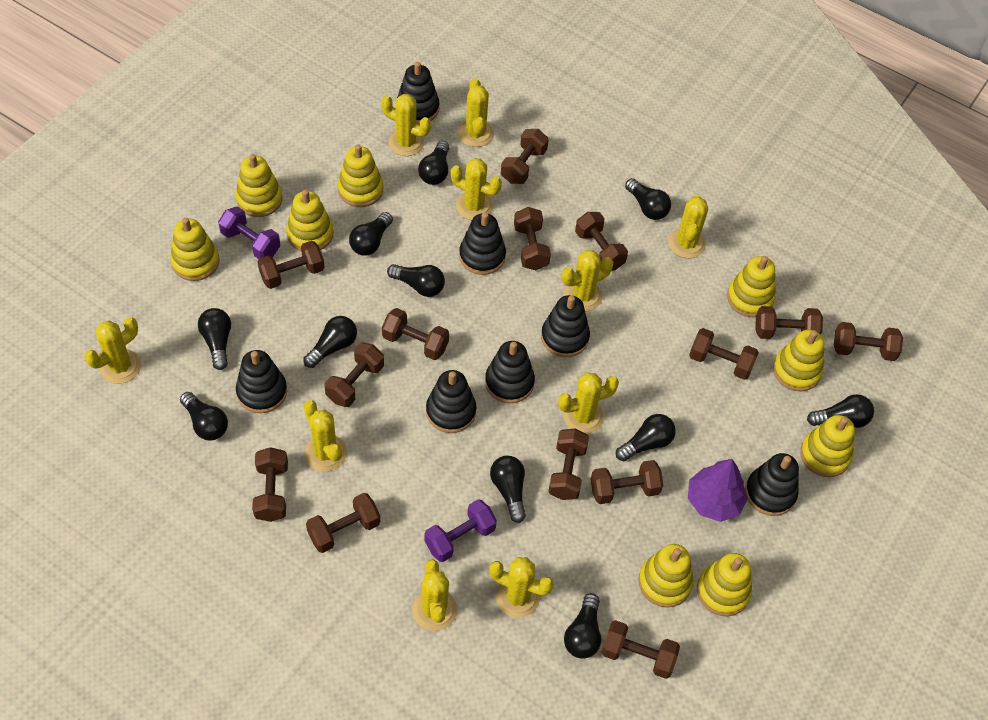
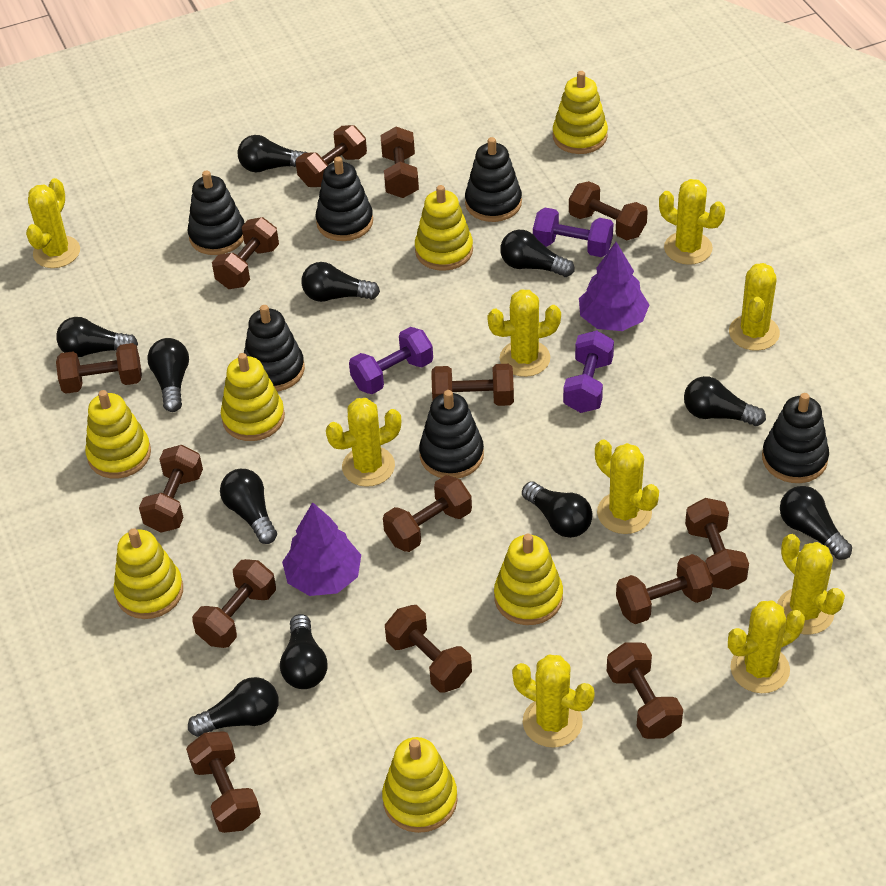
black stacking toy: [236,350,287,413] [397,62,439,124] [426,370,476,433] [459,212,506,275] [485,341,535,403] [541,295,590,357] [745,453,799,516] = 7 -> [187,170,245,255] [244,305,305,392] [315,157,373,241] [419,390,484,478] [465,137,522,222] [762,393,829,483] = 6
purple dumbbell: [218,206,281,259] [424,499,497,562] = 2 -> [349,327,433,394] [533,208,613,257] [563,330,614,413] = 3
purple tree: [688,459,748,522] = 1 -> [282,502,361,596] [579,242,649,331] = 2
yellow cactus: [84,317,141,384] [304,400,347,472] [381,94,431,156] [412,559,457,631] [451,158,502,220] [458,78,494,147] [489,557,554,618] [558,373,619,434] [562,250,613,312] [668,195,708,258] = 10 -> [26,178,80,268] [326,398,401,487] [487,289,561,377] [512,655,595,748] [595,439,659,534] [659,179,725,265] [728,600,805,693] [729,263,780,351] [777,534,845,635] = 9
yellow stacking toy: [170,218,220,281] [235,154,283,217] [286,190,333,251] [338,144,383,207] [638,544,694,607] [697,553,752,616] [727,256,776,317] [773,330,824,391] [800,415,855,477] = 9 -> [85,390,151,479] [114,528,183,619] [221,353,285,441] [382,737,458,833] [415,185,473,271] [494,534,563,625] [553,71,608,154] = 7

